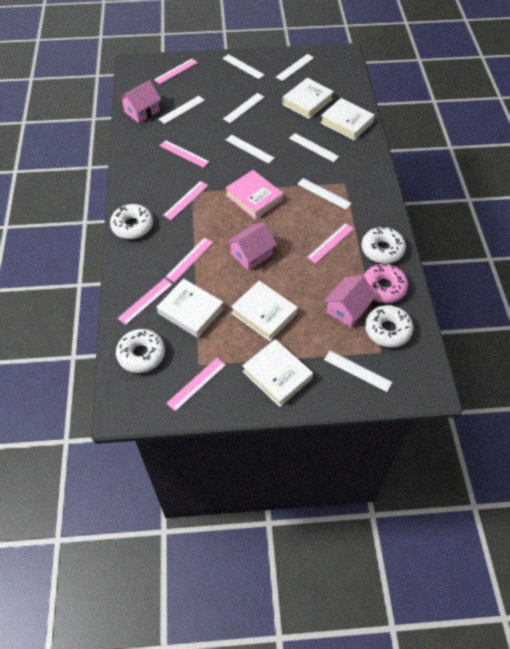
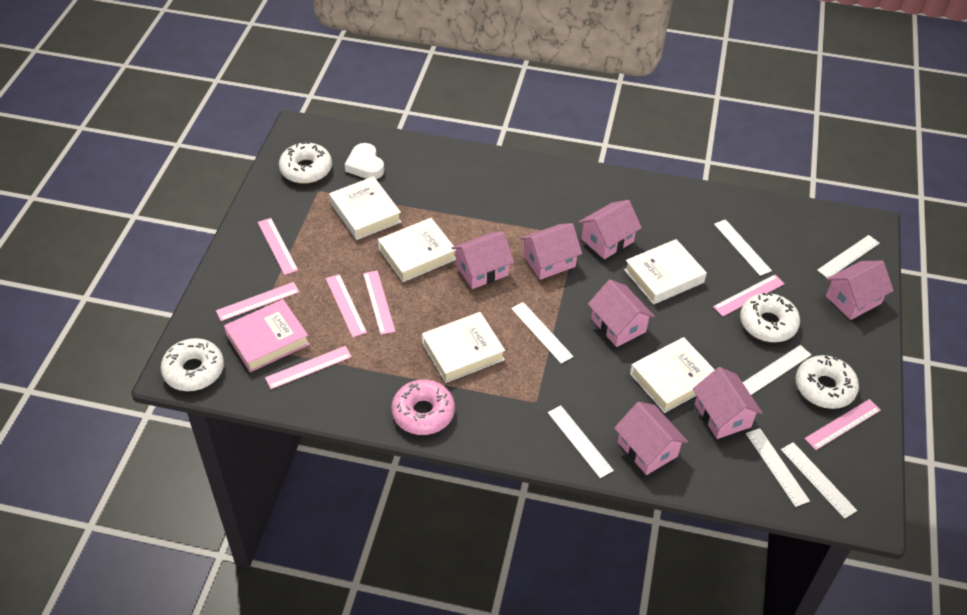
pink house: [119,80,161,123] [227,223,277,271] [324,275,376,328] = 3 -> [452,232,514,289] [520,223,582,280] [578,200,642,259] [588,280,655,347] [614,402,688,475] [693,367,763,439] [826,260,894,320] = 7
white heart: none = 0 -> [345,143,384,179] = 1
white ruler: [159,96,205,124] [222,54,265,79] [223,93,264,123] [226,135,274,164] [276,54,314,81] [289,133,339,162] [297,178,351,210] [324,351,392,392] = 8 -> [511,302,573,364] [548,405,614,478] [714,219,772,276] [742,345,811,395] [746,428,810,507] [781,442,857,519] [817,235,880,278] = 7

